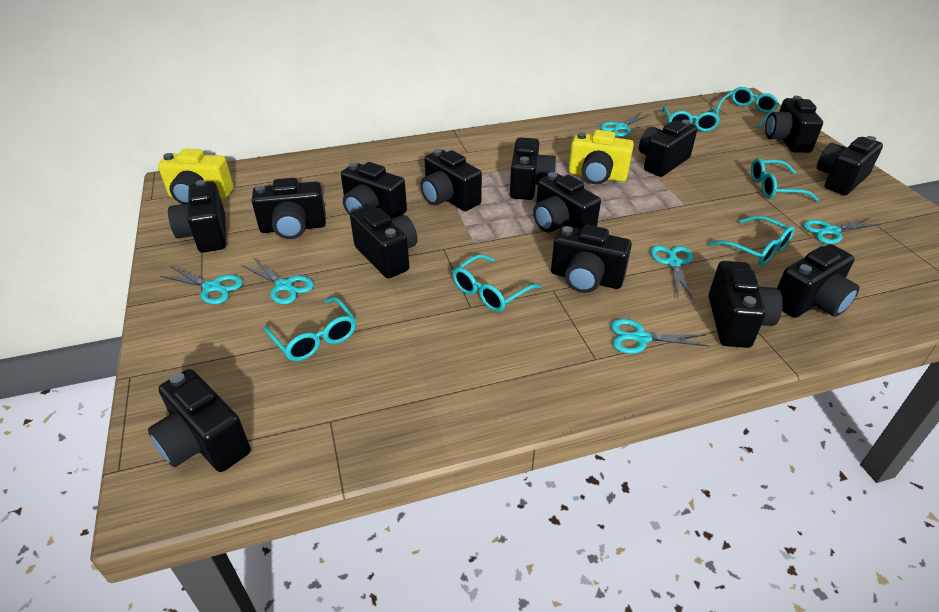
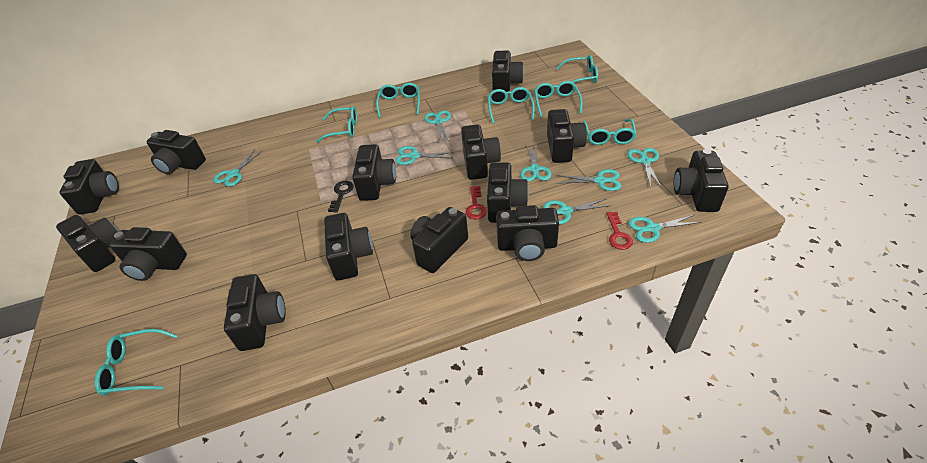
black key: none = 0 -> [328,181,354,213] = 1
red key: none = 0 -> [465,186,487,219] [606,212,633,250] = 2
turquoise glasses: [263,297,356,361] [452,254,541,312] [662,107,720,132] [709,216,795,266] [716,87,779,128] [751,158,819,201] = 6 -> [94,329,178,395] [316,106,357,143] [376,83,420,118] [488,87,535,124] [534,81,583,117] [556,55,598,83] [583,119,637,145] = 7
turquoise scissors: [160,266,243,304] [243,257,314,304] [600,112,649,137] [611,319,709,354] [650,245,694,300] [803,218,881,244] = 6 -> [213,150,262,187] [395,146,454,165] [424,110,451,142] [520,144,552,182] [543,198,612,225] [557,169,621,191] [627,148,662,188] [628,215,701,243] = 8
yellow camera: [158,149,234,204] [568,130,634,184] = 2 -> none = 0

